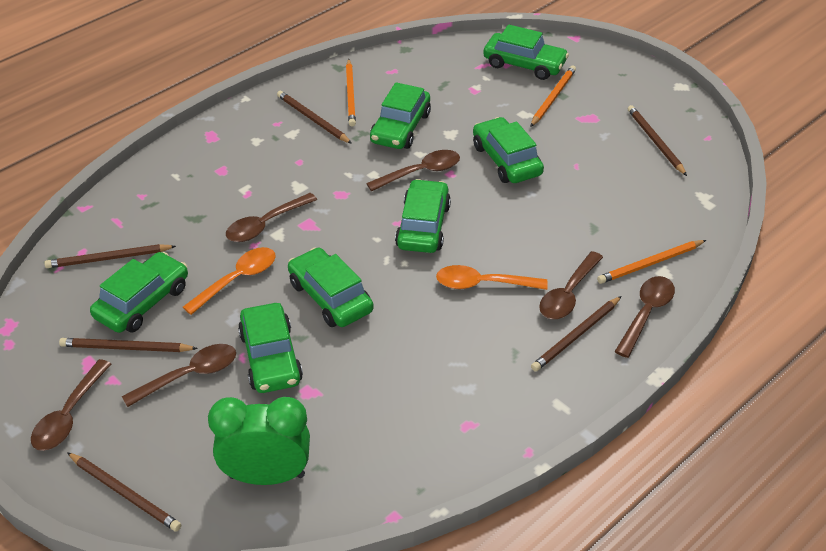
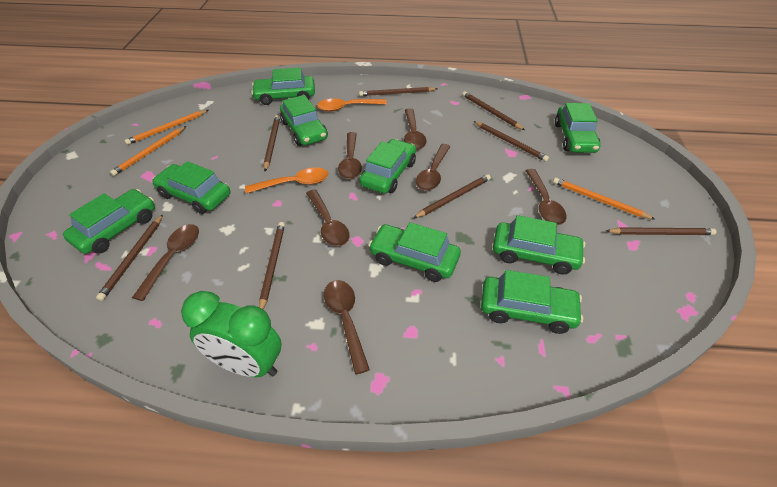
brown pencil: [44,244,176,268] [59,338,198,352] [67,452,181,532] [277,91,352,144] [531,296,621,372] [627,105,687,176] = 6 -> [96,214,163,301] [259,222,285,309] [264,115,280,171] [359,87,437,96] [413,174,491,218] [462,91,525,130] [473,121,549,162] [606,227,716,235] = 8
brown spoon: [31,359,111,451] [122,344,236,407] [226,193,317,242] [366,150,460,191] [539,251,603,319] [615,276,675,358] = 6 -> [132,224,199,301] [306,190,350,246] [324,280,370,374] [338,132,362,179] [404,108,426,150] [416,144,451,191] [526,169,567,225] = 7
green car: [90,252,188,333] [238,303,303,393] [288,247,374,327] [370,82,431,149] [395,179,451,253] [473,117,544,183] [483,24,569,80] = 7 -> [63,189,155,254] [152,161,230,214] [251,68,315,105] [280,95,328,146] [360,139,416,194] [369,222,461,282] [481,270,583,334] [493,215,585,275] [555,103,601,153] = 9

